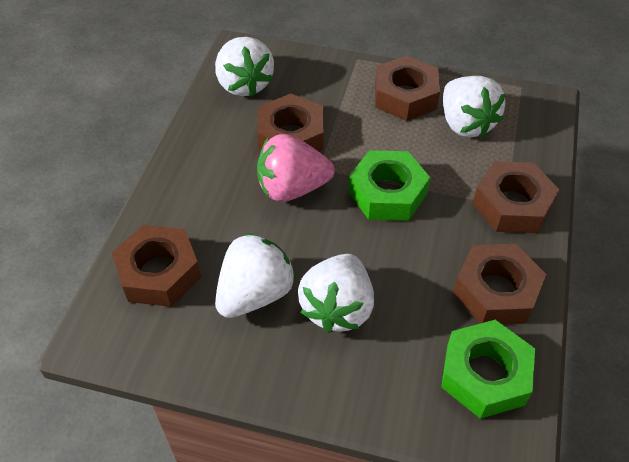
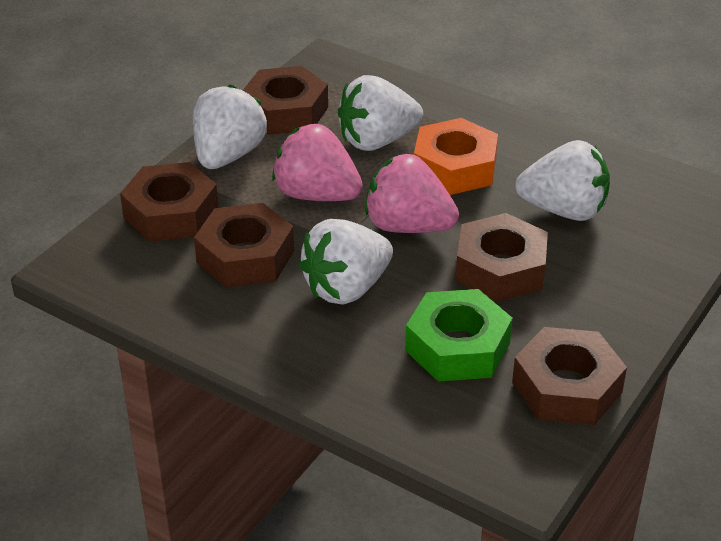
green nut: [348,150,430,221] [441,320,535,419] = 2 -> [405,289,513,382] = 1
orange nut: none = 0 -> [414,118,498,195] = 1
pink strawberry: [257,134,335,202] = 1 -> [272,124,363,201] [365,154,459,233] = 2

